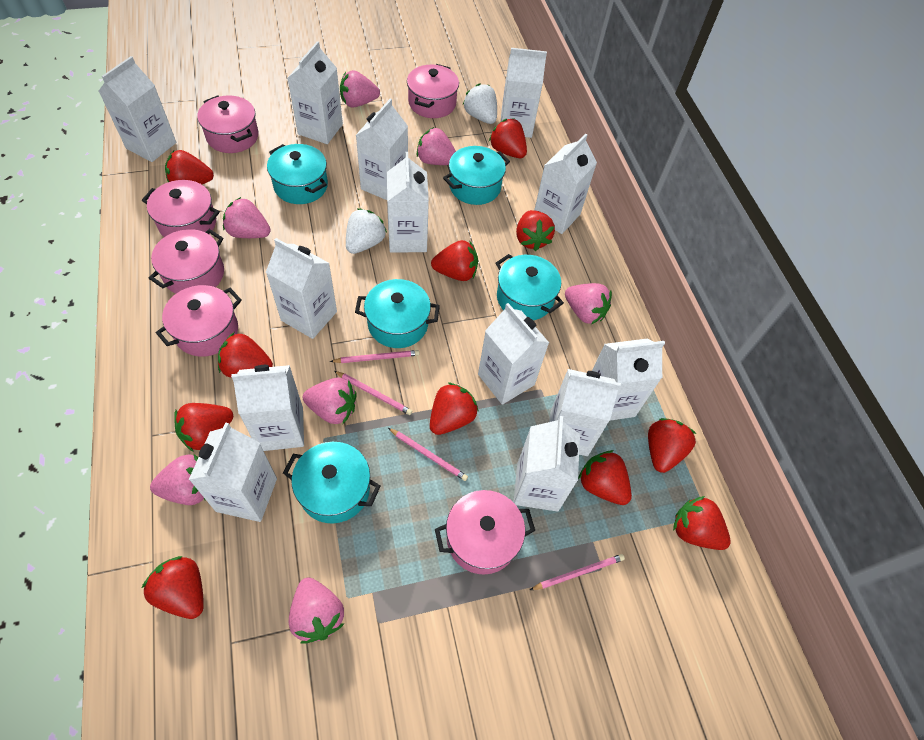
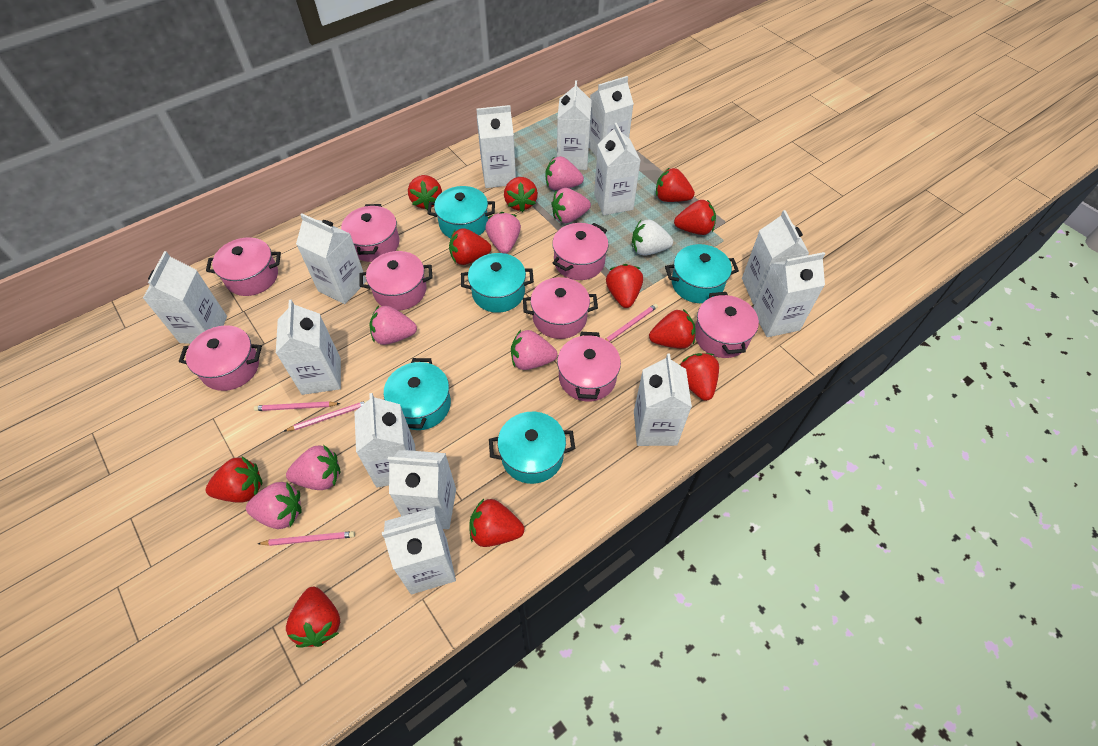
pink pot: [142,180,220,237] [149,229,224,294] [156,285,242,357] [197,95,258,153] [407,64,459,118] [435,490,535,575] = 6 -> [179,325,262,391] [206,237,281,296] [341,204,400,262] [360,251,433,310] [523,277,598,339] [552,223,609,280] [557,332,621,402] [695,292,759,358] = 8
white strawberry: [346,208,387,254] [463,83,497,124] = 2 -> [632,220,673,256] = 1

